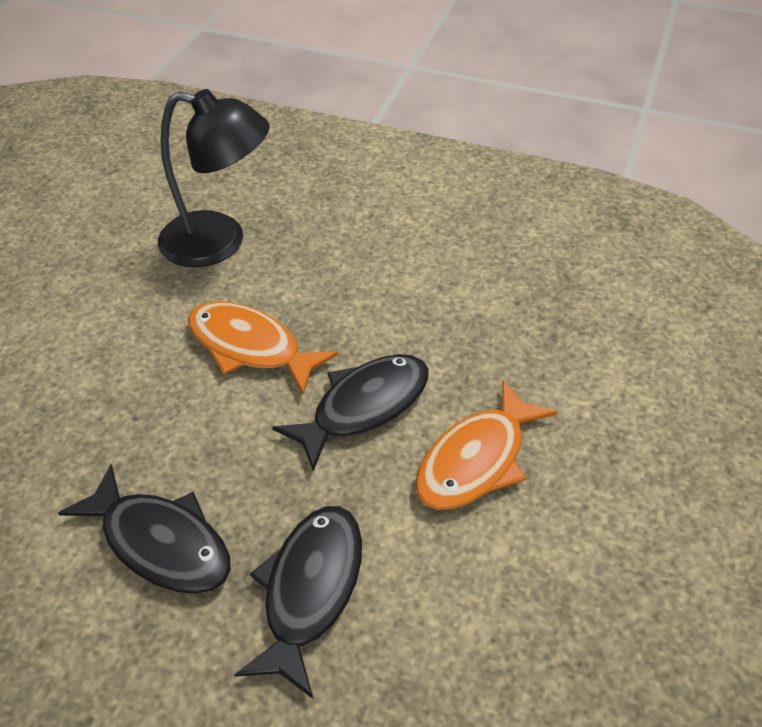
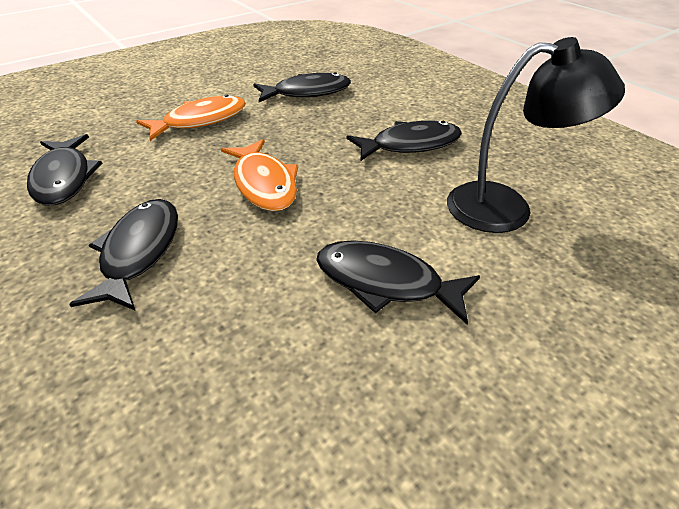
black fish: [58,464,231,594] [235,506,362,699] [272,354,428,471] = 3 -> [27,134,103,206] [69,199,178,311] [253,72,351,102] [316,240,480,324] [347,120,462,161] = 5

